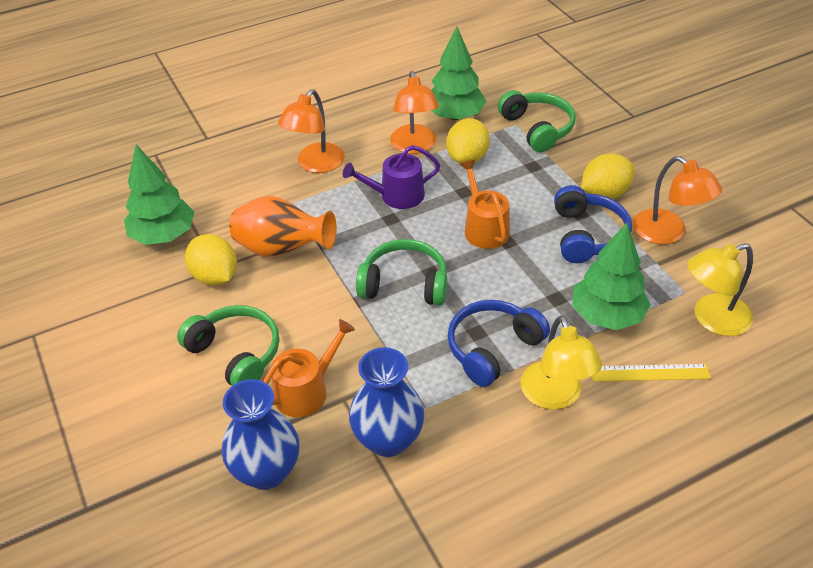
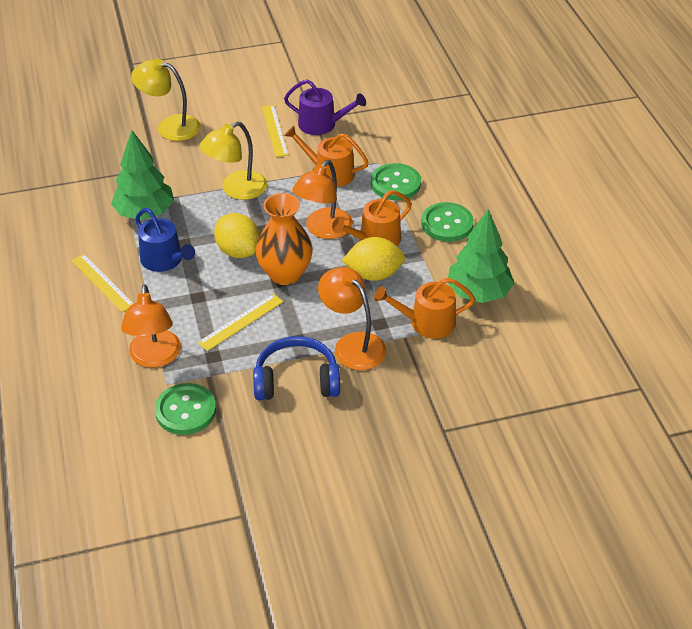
blue headphones: [448,300,550,387] [554,185,632,263] = 2 -> [253,336,340,400] = 1
blue vase: [222,379,299,490] [349,347,424,457] = 2 -> none = 0
blue watering can: none = 0 -> [135,208,195,272] = 1
green button: none = 0 -> [155,383,216,435] [371,163,421,200] [421,202,474,242] = 3
green headphones: [177,305,279,386] [356,239,447,306] [498,90,576,152] = 3 -> none = 0
green tree: [124,145,194,245] [431,26,487,120] [572,223,651,330] = 3 -> [111,130,174,220] [447,209,514,303] = 2
orange watering can: [263,319,355,417] [460,160,510,249] = 2 -> [284,126,369,187] [332,190,412,246] [374,278,475,338] = 3
yellow lemon: [185,234,237,286] [446,118,490,164] [581,153,634,199] = 3 -> [214,213,260,258] [342,237,405,281] = 2
yellow ruler: [592,364,711,382] = 1 -> [71,254,134,312] [197,294,283,351] [262,105,289,157] = 3

